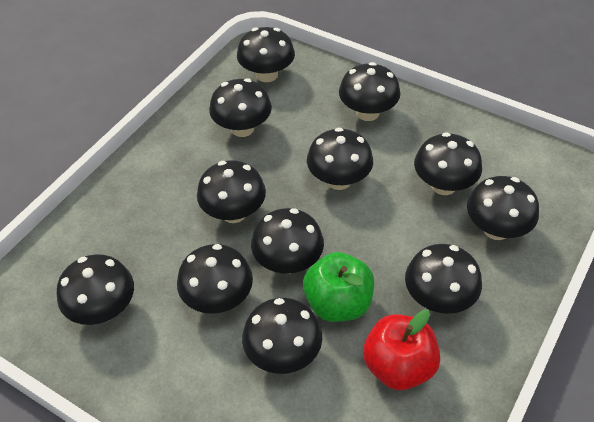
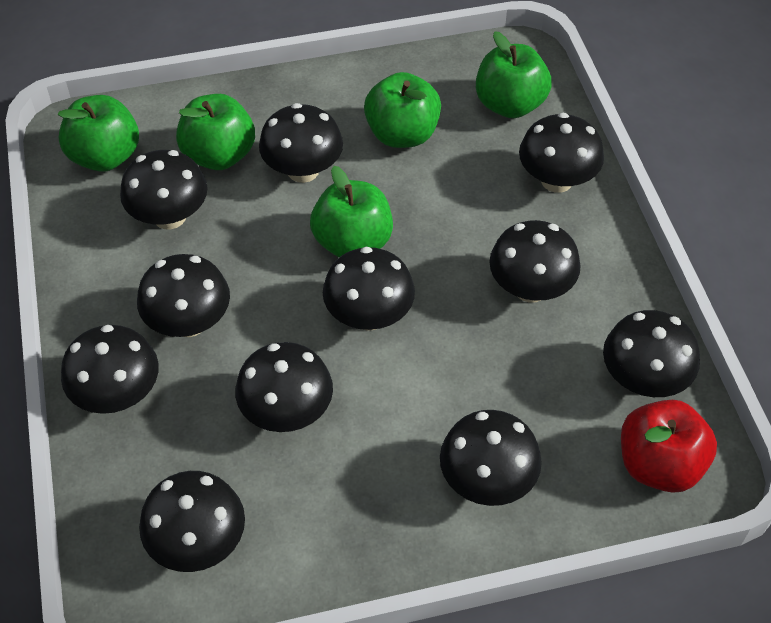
black mushroom: [57,254,134,325] [177,244,253,314] [197,160,266,223] [209,78,272,137] [237,27,295,82] [242,298,322,374] [251,208,324,274] [307,128,373,190] [339,62,400,121] [405,244,482,314] [414,132,482,195] [467,176,539,240] = 12 -> [61,325,159,414] [120,150,208,230] [137,254,230,337] [139,471,245,572] [235,342,333,432] [259,103,343,183] [323,247,415,331] [440,410,542,506] [489,220,581,303] [519,113,604,193] [603,310,700,397] = 11
green apple: [303,252,374,322] = 1 -> [58,95,139,172] [176,94,255,170] [310,166,393,257] [364,72,441,148] [476,31,552,118] = 5

